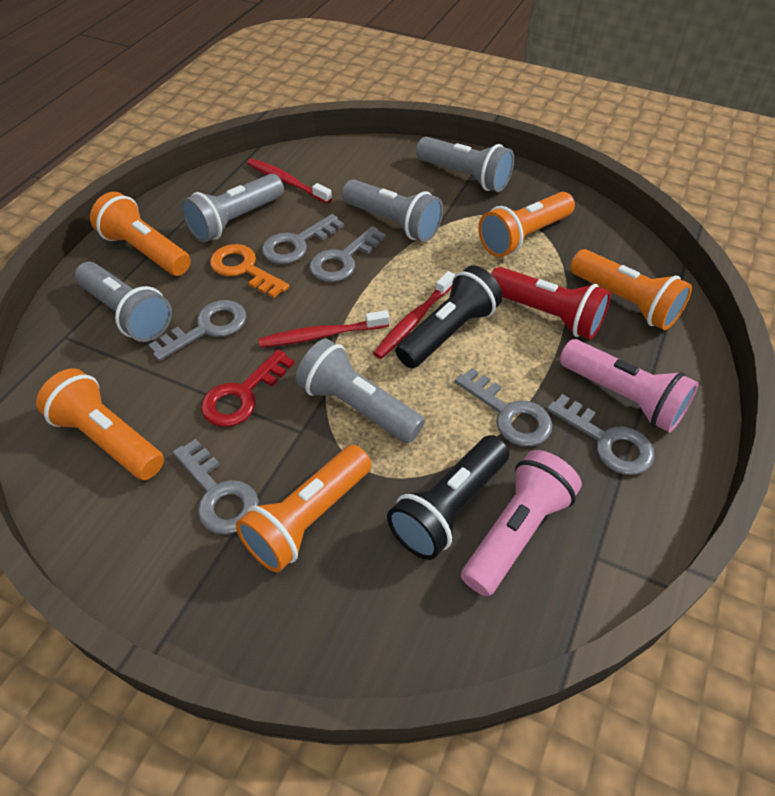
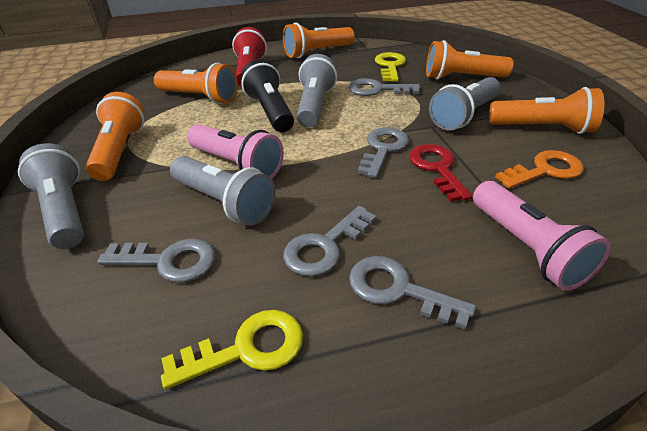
black flashlight: [387,435,510,560] [395,266,503,368] = 2 -> [241,60,294,132] = 1
grey flashlight: [75,262,172,342] [181,174,284,242] [296,339,425,443] [342,179,443,242] [416,137,514,192] = 5 -> [18,143,84,249] [170,156,276,226] [297,54,337,128] [429,77,500,130] = 4
grey key: [149,300,247,361] [173,439,259,535] [262,214,344,264] [309,226,386,282] [455,368,552,447] [547,394,654,475] = 6 -> [97,239,215,282] [283,206,376,277] [348,78,420,96] [349,256,476,329] [357,127,409,178] = 5
red toothbrush: [247,158,332,204] [259,310,390,348] [373,271,455,359] = 3 -> none = 0
yellow key: none = 0 -> [161,310,303,390] [375,52,406,82] = 2

